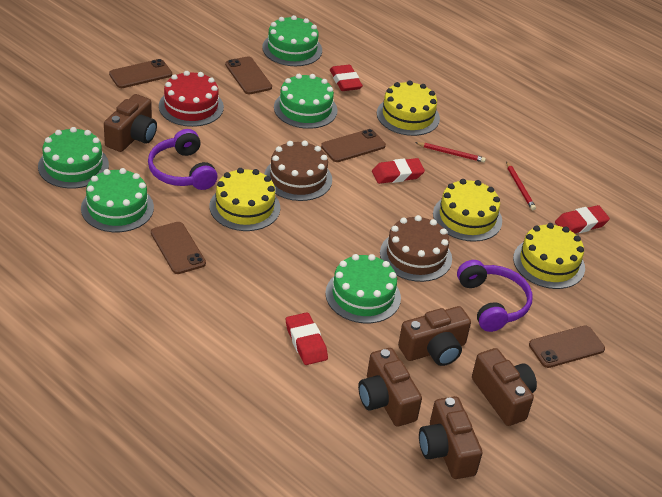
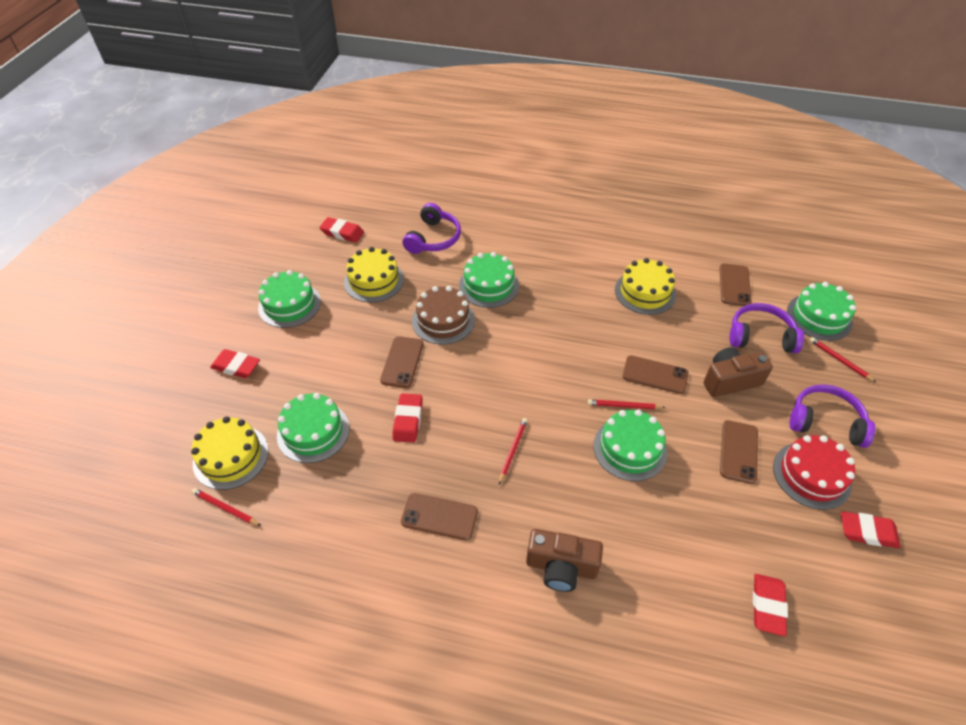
brown cake: [264,141,332,201] [380,215,452,282] = 2 -> [412,286,475,345] = 1
brown camera: [104,94,157,152] [358,348,422,427] [398,306,471,366] [419,396,483,479] [472,348,537,426] = 5 -> [526,529,603,592] [703,347,773,397] = 2
purple headphones: [148,129,218,190] [457,260,532,332] = 2 -> [403,203,461,254] [729,303,804,353] [790,385,875,448] = 3
red eraser: [286,312,328,365] [330,65,363,91] [372,158,425,184] [555,205,610,233] = 4 -> [210,349,260,378] [319,217,364,243] [393,393,423,443] [753,574,788,636] [841,511,901,548] = 5
red pencil: [415,142,486,162] [506,161,536,210] = 2 -> [192,488,261,526] [499,418,528,484] [588,399,666,409] [810,337,877,383] = 4
yellow cake: [209,168,280,231] [377,80,440,136] [433,179,502,242] [513,223,585,289] = 4 -> [191,416,269,490] [344,247,404,302] [615,258,676,315] = 3

